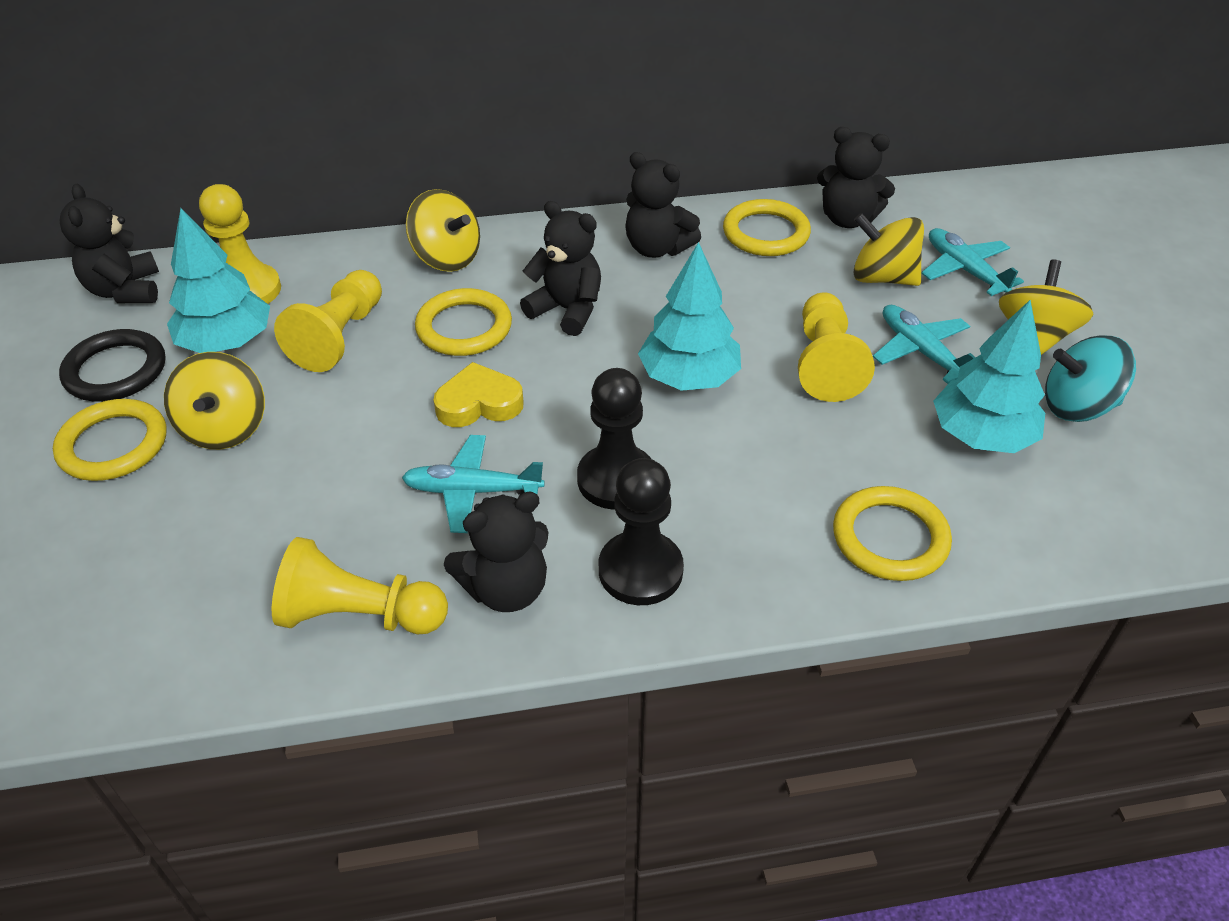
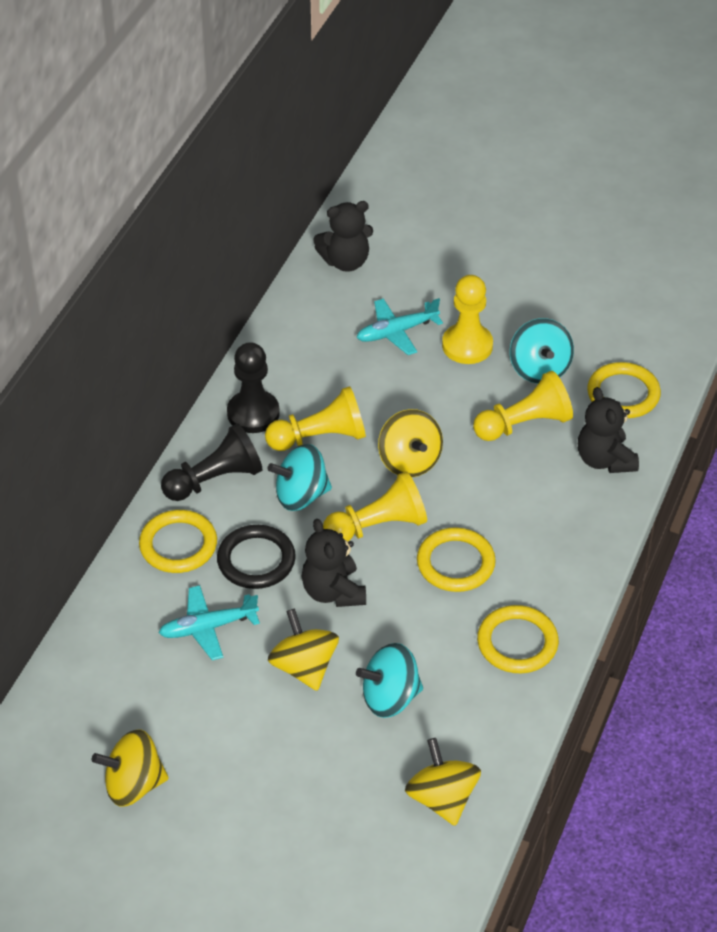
black teddy bear: [59,184,159,303] [444,491,548,612] [520,201,601,336] [625,152,701,258] [817,127,895,228] = 5 -> [301,519,366,607] [313,201,373,272] [578,387,639,473] = 3
turquoise plane: [402,435,545,533] [873,305,976,384] [921,228,1024,296] = 3 -> [159,585,260,660] [356,298,443,355] = 2
turquoise spinning top: [1045,335,1136,422] = 1 -> [267,444,332,511] [356,643,423,718] [510,318,574,384] = 3
turquoise tree: [167,208,270,353] [638,242,741,391] [933,300,1045,453] = 3 -> none = 0
yellow heart: [433,362,524,427] = 1 -> none = 0

